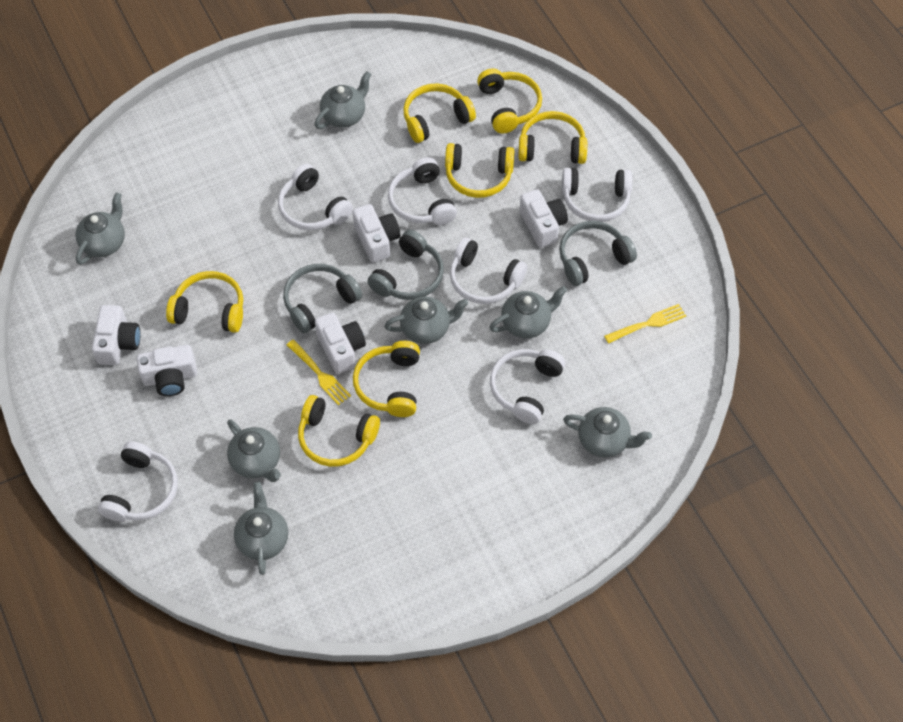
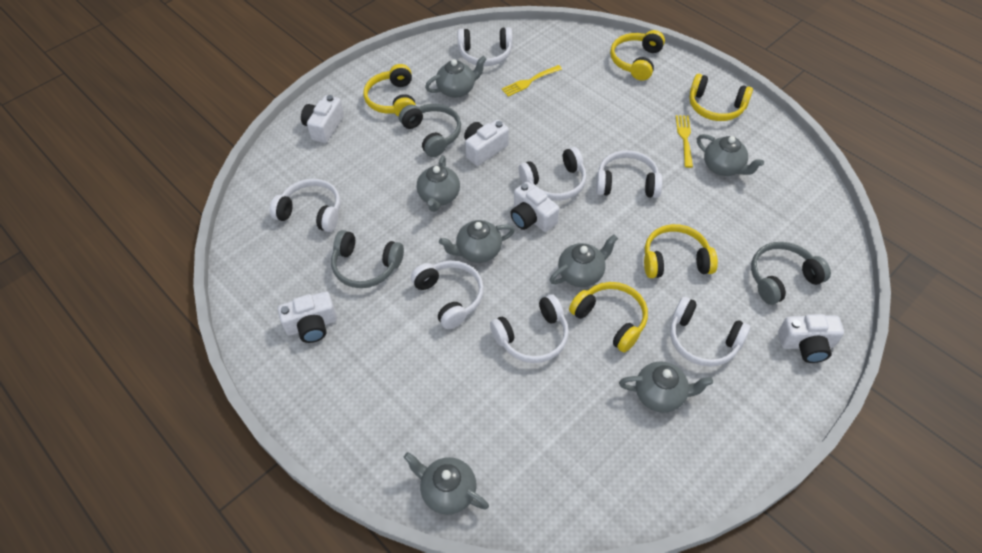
white headphones: [98,441,178,522] [278,164,353,230] [388,157,457,225] [450,238,527,304] [490,349,565,424] [562,168,632,222] = 6 -> [270,179,340,232] [411,261,484,329] [458,27,513,66] [490,294,569,363] [519,147,587,201] [596,150,662,198] [670,297,751,367] = 7
yellow headphones: [166,271,243,333] [298,395,380,467] [353,341,420,417] [403,83,476,143] [445,143,514,198] [477,68,542,134] [518,111,587,164] = 7 -> [363,64,416,117] [569,282,648,352] [610,30,665,81] [644,224,718,278] [689,74,753,121] = 5

